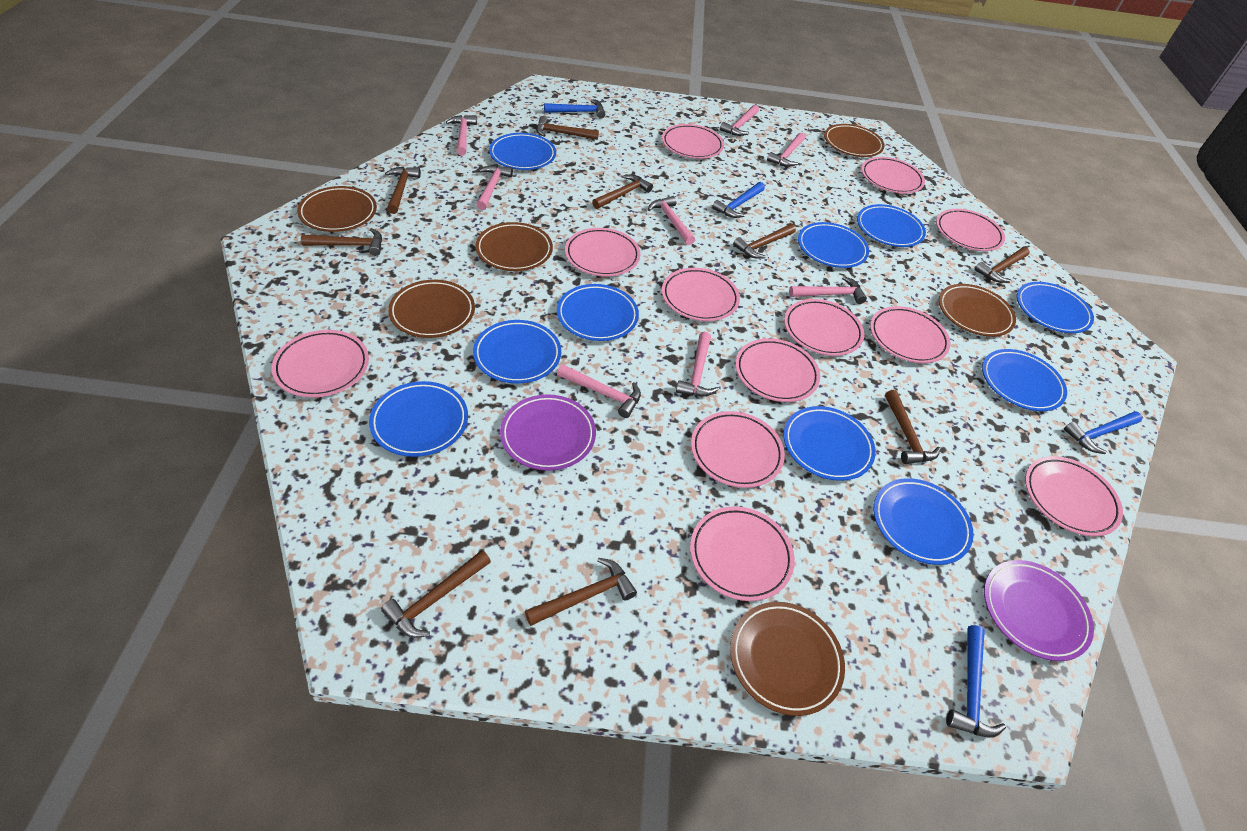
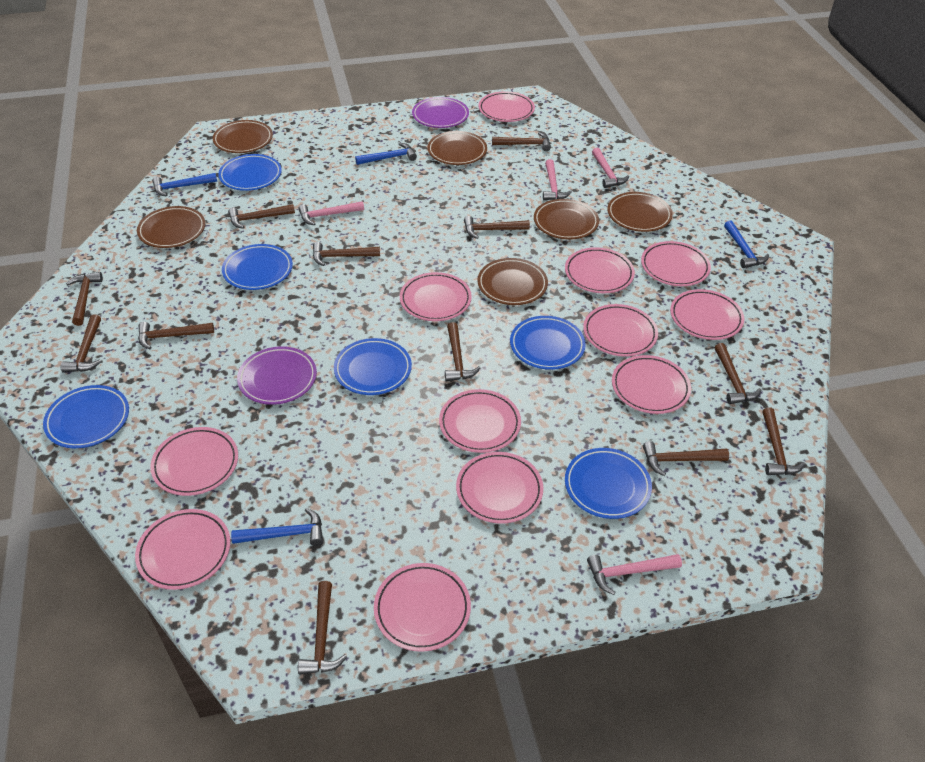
blue plate: [369,381,468,457] [473,320,561,384] [489,133,556,170] [557,284,639,341] [783,406,876,481] [798,222,869,268] [857,204,926,247] [874,478,974,565] [982,349,1067,411] [1017,282,1094,333] = 10 -> [43,385,129,448] [218,154,282,191] [222,244,293,290] [334,338,412,395] [510,316,586,370] [565,448,652,519] = 6
brown hammer: [301,228,382,256] [381,550,491,638] [385,167,421,214] [525,558,637,626] [537,116,599,140] [592,175,653,209] [733,224,796,259] [885,390,941,464] [975,247,1030,283] = 9 -> [61,314,101,373] [66,272,103,326] [138,322,214,349] [228,204,295,229] [298,581,347,675] [313,242,380,266] [445,322,480,382] [464,216,530,239] [492,132,551,151] [643,441,729,476] [715,343,761,404] [762,407,805,475] = 12
pink hammer: [446,115,477,156] [476,165,513,210] [557,364,641,418] [648,196,695,245] [676,332,719,397] [720,105,759,136] [767,133,805,167] [789,276,867,304] = 8 -> [298,201,364,225] [543,159,572,200] [587,554,682,595] [592,147,629,188] = 4

